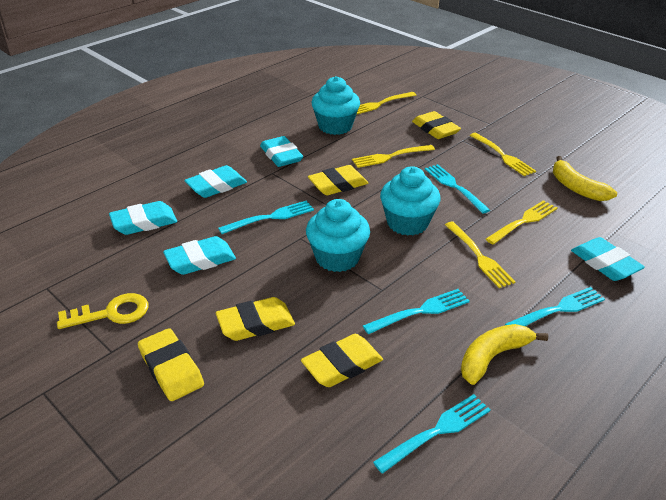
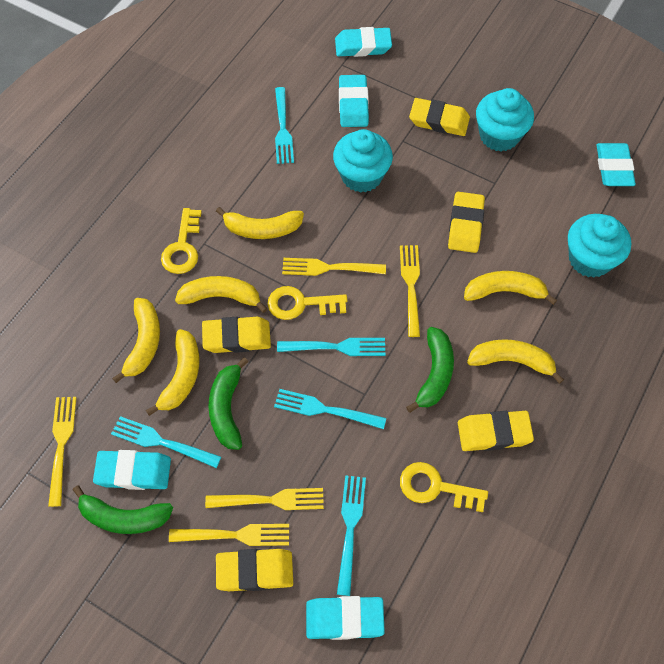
green banana: none = 0 -> [73,485,173,534] [209,357,249,450] [406,327,454,413] = 3
yellow banana: [461,324,548,385] [553,156,617,201] = 2 -> [112,298,160,383] [146,329,200,416] [175,276,268,313] [216,207,304,239] [464,271,557,305] [467,339,564,384] = 6
yellow key: [57,293,148,329] = 1 -> [161,208,202,274] [267,286,347,320] [400,462,488,512] = 3

